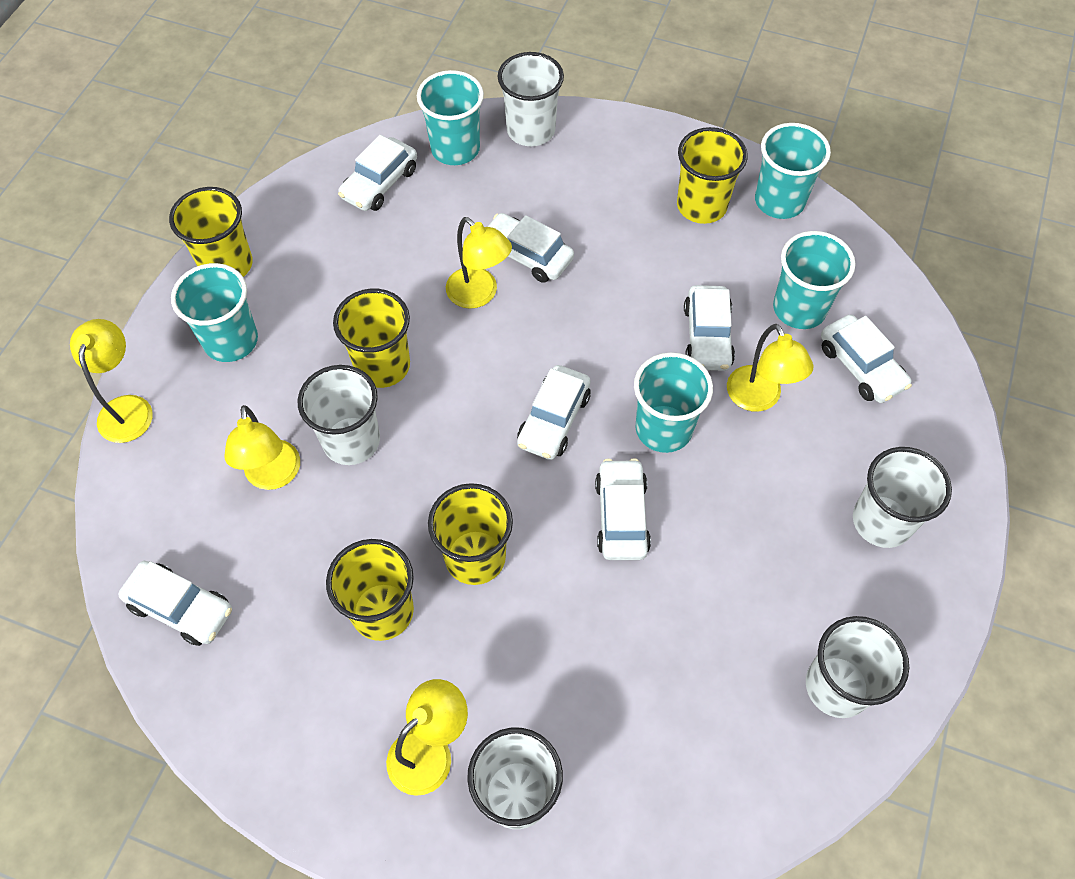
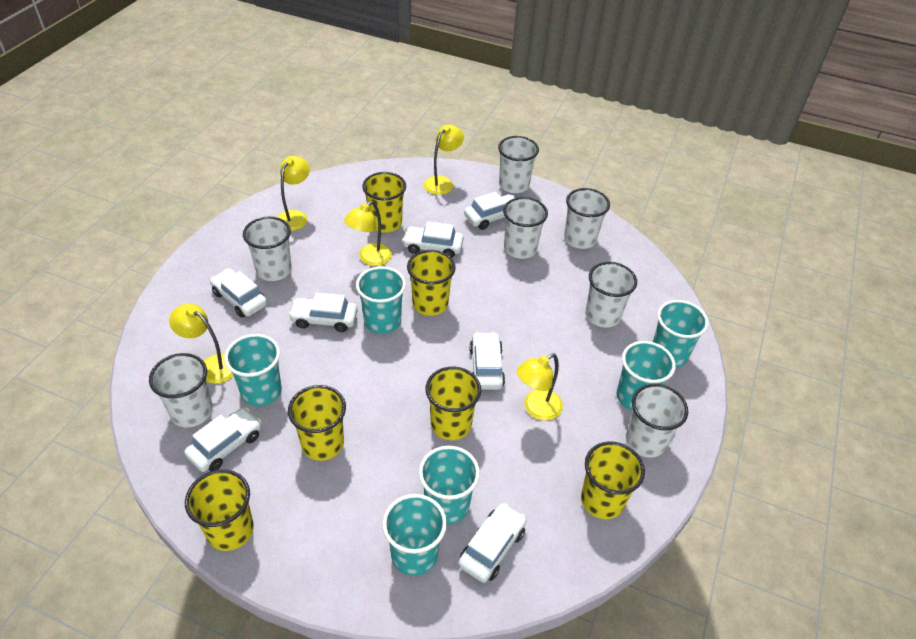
turquoise cup: [171,263,258,362] [417,70,484,165] [634,352,713,453] [755,123,831,219] [773,231,856,329] = 5 -> [224,334,282,406] [356,266,406,334] [382,494,447,576] [419,446,480,525] [617,341,676,410] [653,300,709,368] = 6
white cup: [298,365,380,465] [467,727,563,829] [498,52,564,146] [806,616,909,718] [853,447,952,548] = 5 -> [149,353,213,427] [243,217,292,281] [498,136,539,193] [503,197,548,259] [564,188,610,249] [585,262,637,328] [626,384,688,458] = 7
yellow cup: [169,187,253,277] [326,539,414,641] [333,289,410,388] [428,483,513,585] [677,127,748,224] = 5 -> [185,469,254,551] [288,385,346,461] [362,172,406,233] [407,250,456,316] [425,367,481,440] [581,441,645,519] = 6

